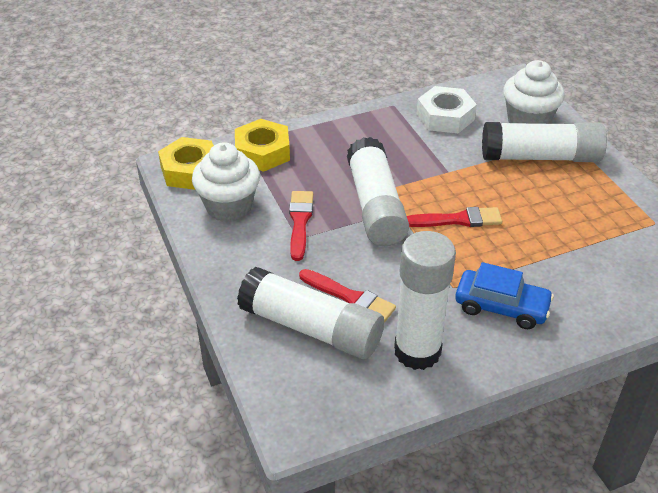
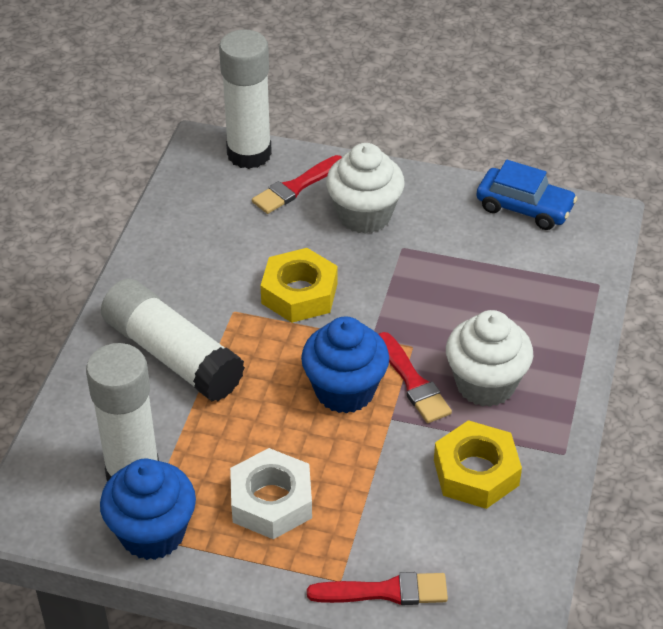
blue cupcake: none = 0 -> [100,458,196,560] [301,316,389,414] = 2
white glue stick: [237,267,384,359] [347,137,409,246] [394,231,456,370] [482,122,607,162] = 4 -> [86,343,159,482] [101,279,245,401] [219,29,272,169] = 3

